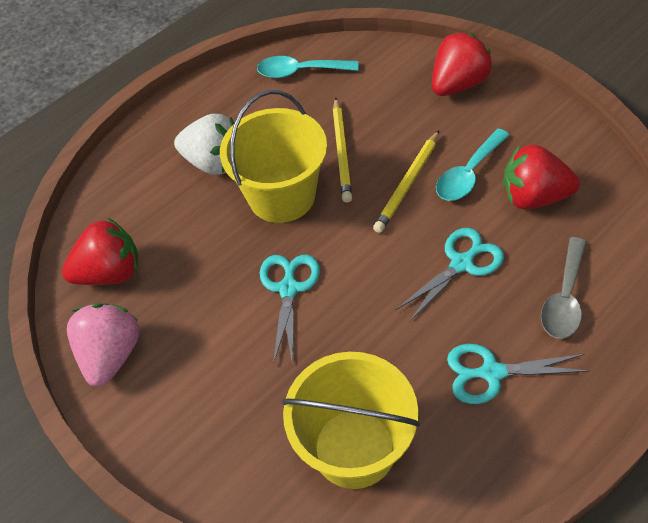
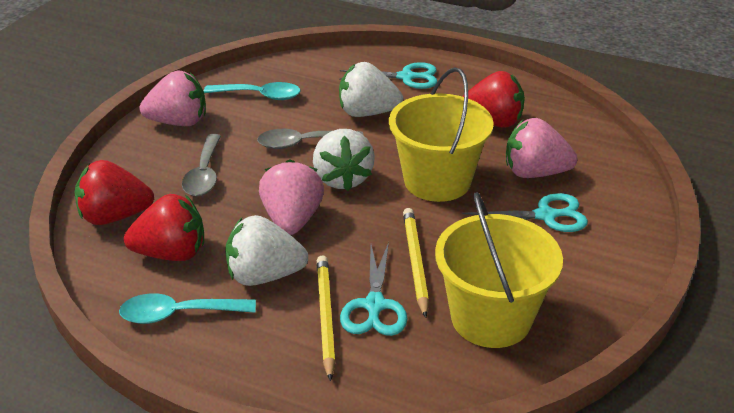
grey spoon: [541,237,586,339] = 1 -> [182,134,221,196] [257,129,364,149] = 2
pink strawberry: [67,303,140,387] = 1 -> [140,71,206,126] [259,159,324,235] [506,118,578,178] = 3
white strawberry: [174,114,234,175] = 1 -> [225,215,308,286] [313,129,375,191] [339,62,403,117] = 3

